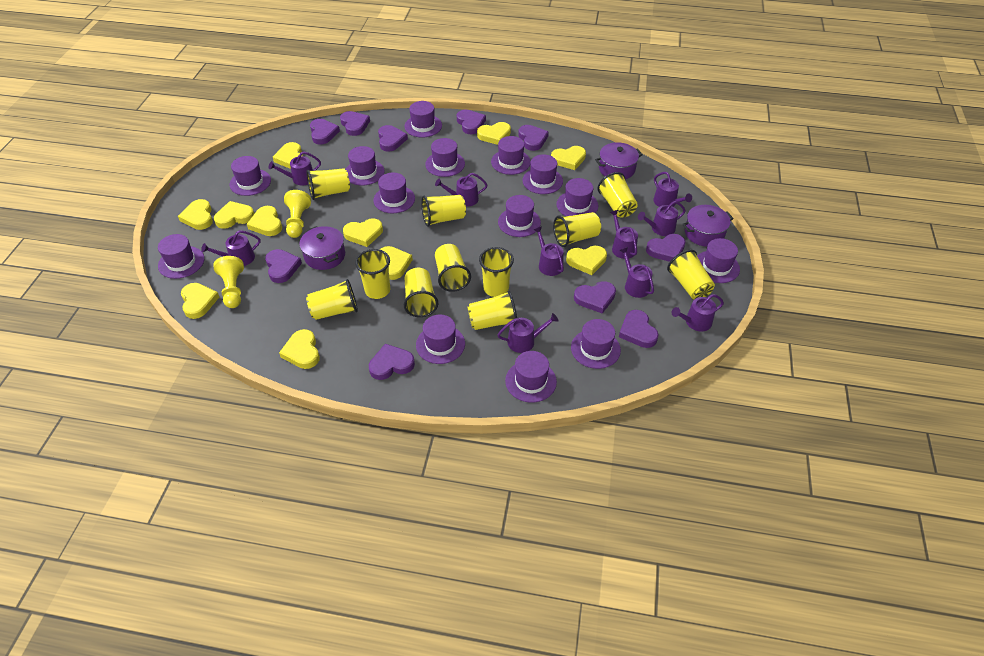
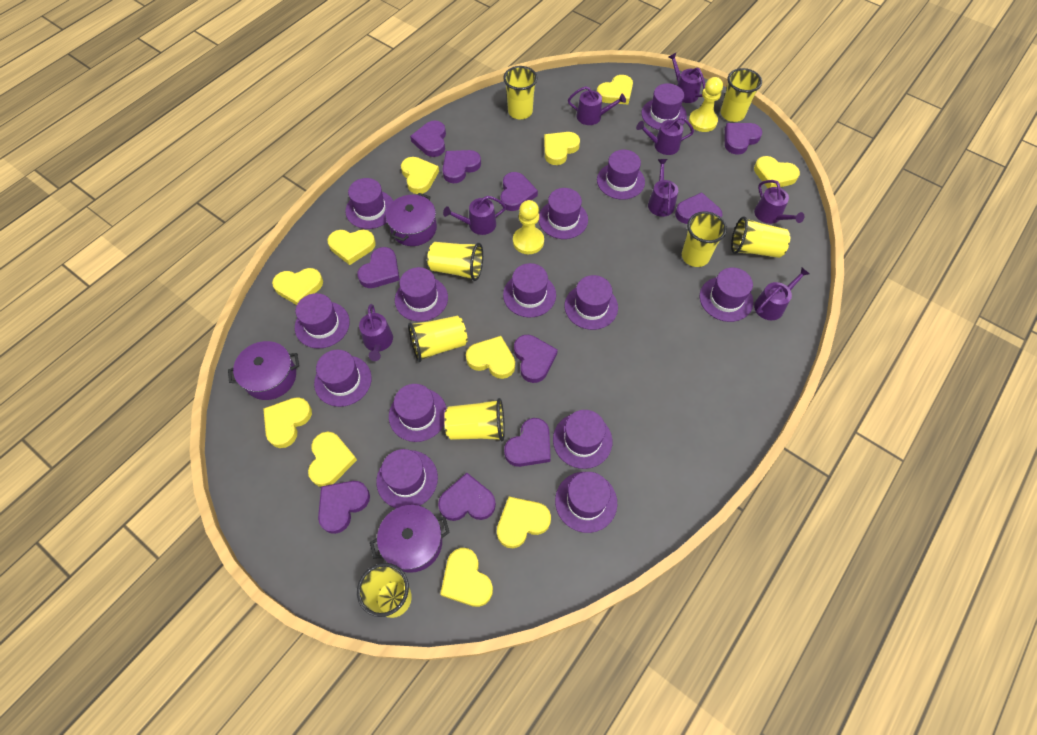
purple watering can: [201,230,261,266] [269,151,321,186] [435,173,488,207] [498,313,558,353] [533,226,564,276] [610,210,638,259] [619,247,654,298] [638,201,686,236] [653,172,692,207] [671,294,724,331] = 10 -> [359,304,393,361] [443,196,506,235] [568,86,626,125] [636,117,694,155] [648,159,678,217] [669,53,705,103] [754,180,804,224] [754,267,809,320] = 8
yellow cup: [306,279,358,320] [307,168,350,200] [355,249,390,299] [404,268,438,317] [421,195,466,227] [435,244,471,292] [467,291,517,330] [479,247,514,297] [553,212,601,247] [597,172,638,217] [667,250,715,299] = 11 -> [357,563,412,618] [408,316,468,362] [427,242,483,281] [444,398,505,441] [503,66,538,120] [682,211,727,267] [721,68,762,122] [731,216,790,258] = 8

